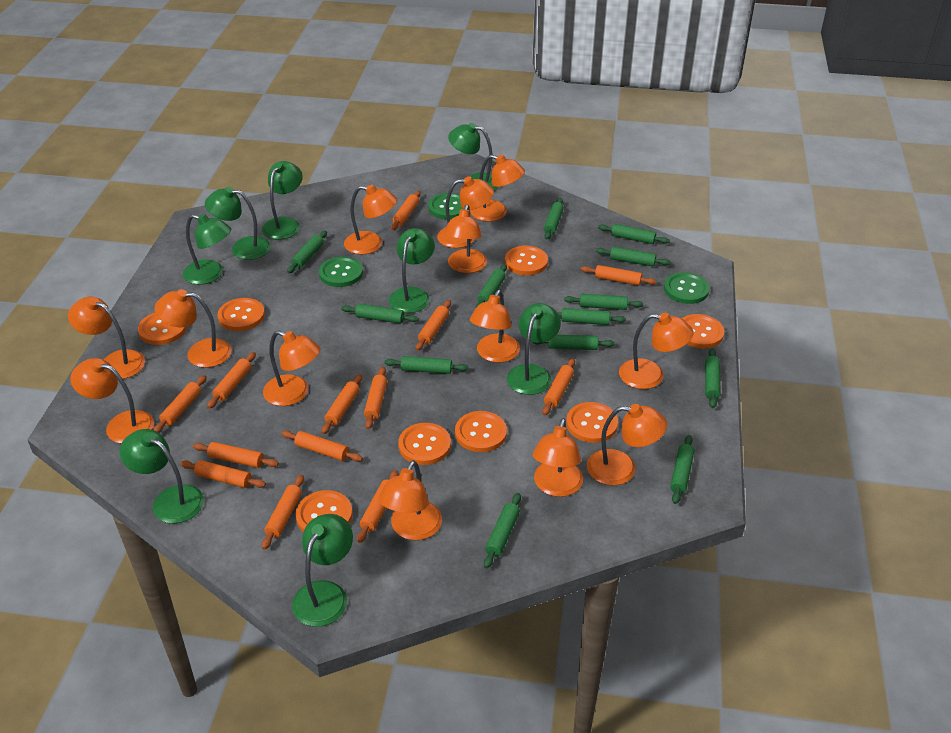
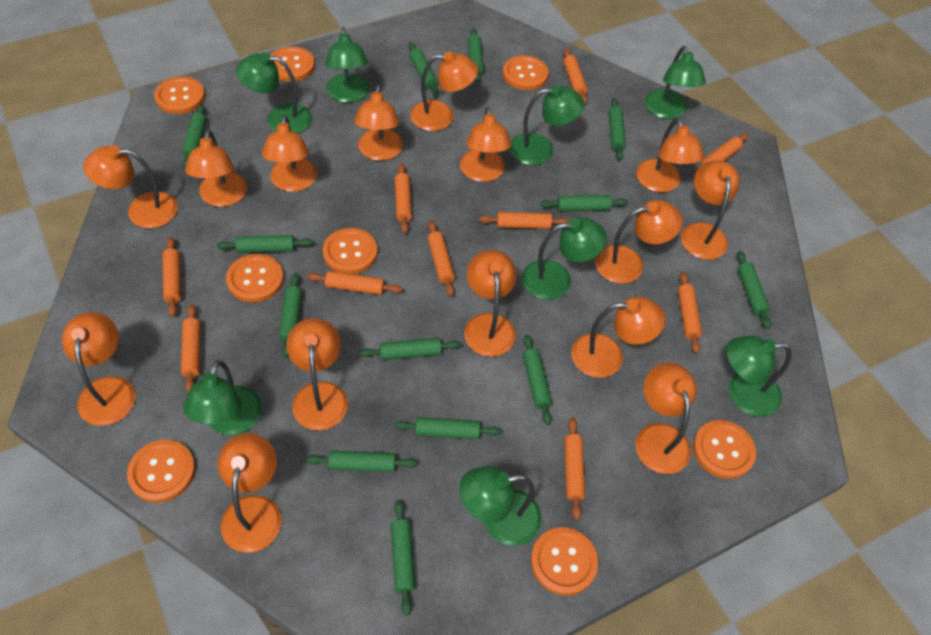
green button: [319,256,363,287] [428,193,463,219] [664,272,710,304] = 3 -> none = 0
orange lamp: [68,297,145,379] [70,358,154,444] [154,289,231,368] [263,331,321,406] [344,185,397,255] [378,460,442,540] [437,176,494,248] [444,205,487,273] [470,155,525,221] [470,290,520,363] [533,418,583,497] [587,404,667,485] [619,313,693,389] = 13 -> [62,312,135,426] [83,145,178,228] [185,129,247,207] [218,433,282,553] [262,115,317,192] [286,318,348,430] [354,85,403,161] [410,51,478,131] [460,107,511,182] [464,250,517,357] [571,297,665,378] [595,200,683,284] [635,362,697,474] [636,118,704,192] [681,160,739,260] = 15
orange rolling pin: [153,375,207,433] [180,460,266,488] [193,442,279,468] [207,352,256,409] [262,475,304,550] [281,430,363,462] [321,374,362,434] [357,470,399,543] [364,367,387,429] [391,191,421,230] [416,300,451,351] [542,358,575,415] [581,265,657,286] = 13 -> [162,237,181,317] [181,304,201,392] [307,271,403,295] [395,163,412,233] [427,221,455,296] [479,212,569,229] [563,48,588,104] [564,417,585,520] [678,272,702,353] [695,133,749,174] = 10

